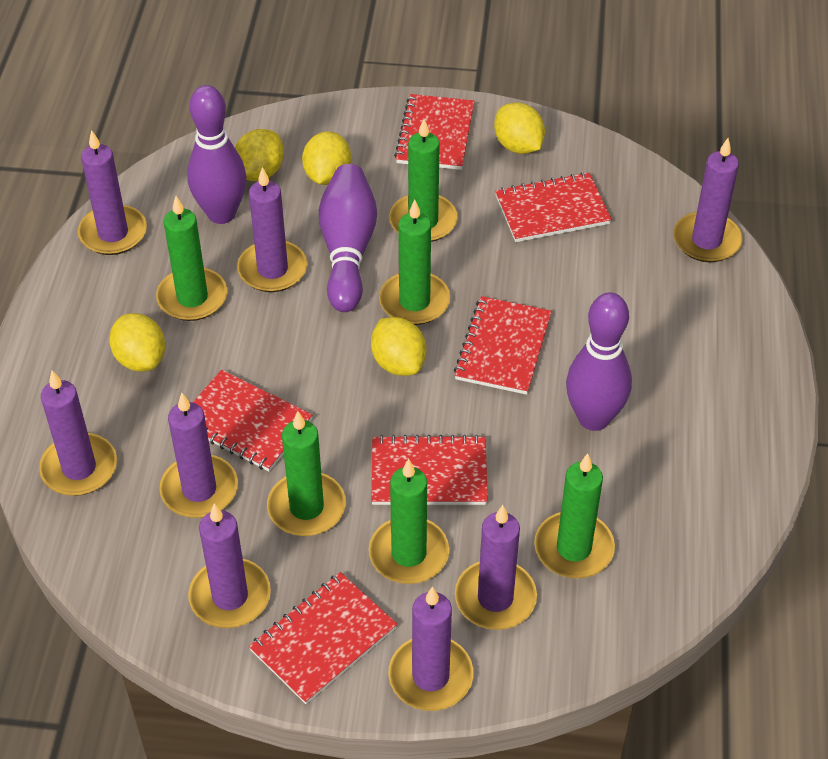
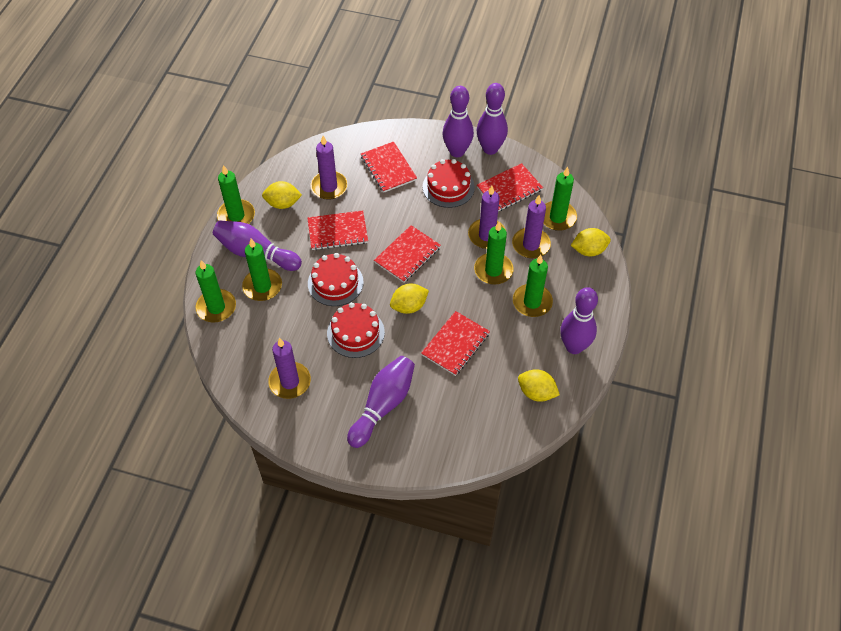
purple bowling pin: [187,85,246,224] [319,164,377,312] [566,292,632,431] = 3 -> [213,220,302,271] [347,356,415,448] [442,86,474,157] [477,83,508,155] [560,287,598,354] = 5
purple candle: [39,371,117,496] [78,130,147,255] [159,393,238,518] [188,503,271,628] [237,167,307,292] [388,587,473,711] [455,505,537,630] [673,138,742,262] = 8 -> [268,338,311,399] [311,136,348,200] [468,186,506,249] [512,195,551,258] = 4
red cake: none = 0 -> [308,253,364,306] [327,302,385,358] [423,159,475,208] = 3
red notebook: [193,370,312,471] [249,572,397,704] [371,435,488,505] [394,94,474,170] [454,296,552,395] [495,172,612,242] = 6 -> [307,210,368,250] [361,142,417,193] [374,225,441,283] [421,311,490,376] [477,163,543,212] = 5
yellow lemon: [109,313,165,372] [235,129,284,181] [302,131,351,185] [371,317,426,376] [494,103,545,154] = 5 -> [262,181,302,209] [390,284,429,314] [518,369,560,402] [571,228,611,257] = 4

